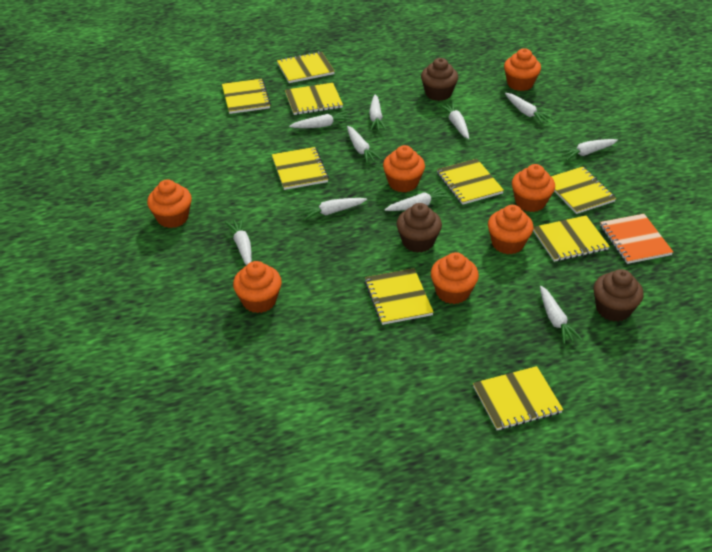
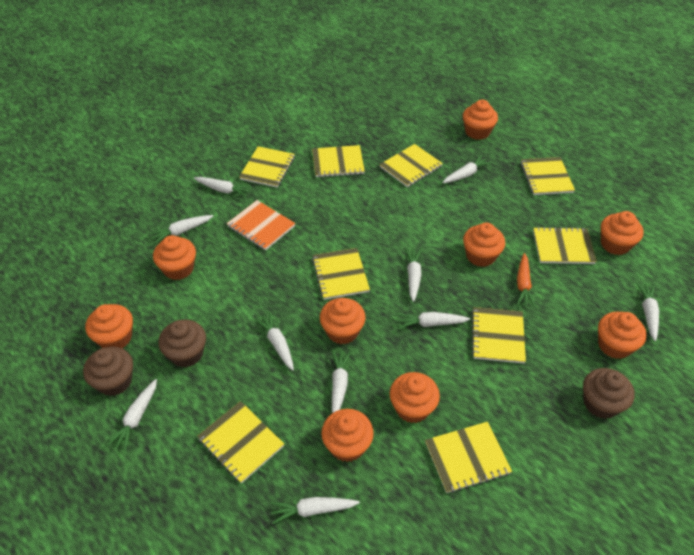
orange carrot: none = 0 -> [517,253,535,307] = 1
orange cupcake: [147,179,192,228] [233,261,282,313] [383,145,425,192] [431,252,479,304] [488,205,534,254] [504,48,541,91] [512,164,555,212] = 7 -> [85,304,133,349] [153,235,196,280] [320,298,366,344] [321,409,374,462] [390,372,440,423] [463,100,498,140] [463,223,505,267] [598,312,647,359] [601,211,643,255] = 9

